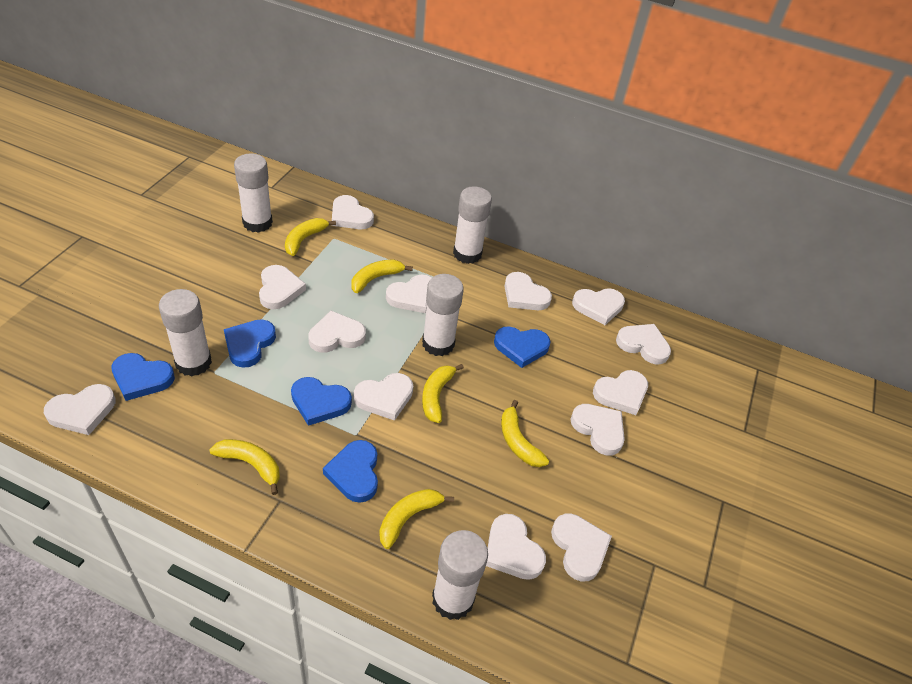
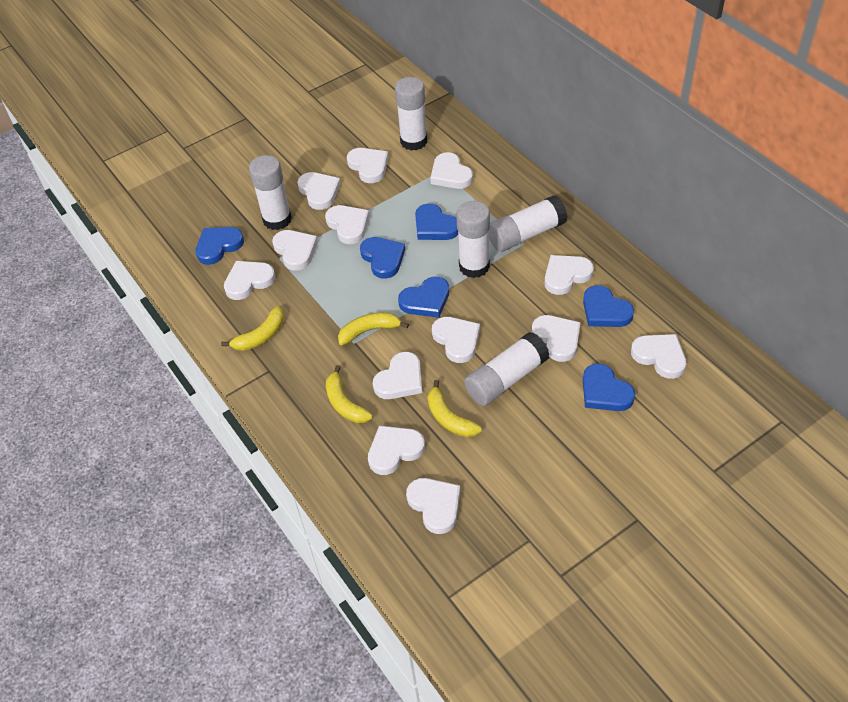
blue heart: [111,353,175,401] [224,319,276,368] [291,377,352,426] [323,440,378,503] [494,326,551,368] = 5 -> [195,227,244,265] [360,237,405,279] [398,277,449,318] [415,203,458,240] [583,285,634,327] [583,363,635,411] = 6
yellow banana: [209,439,280,495] [285,218,336,256] [351,259,413,293] [379,489,454,549] [422,364,464,423] [501,400,549,467] = 6 -> [221,306,284,351] [326,365,372,423] [338,312,409,345] [427,380,482,437] = 4

